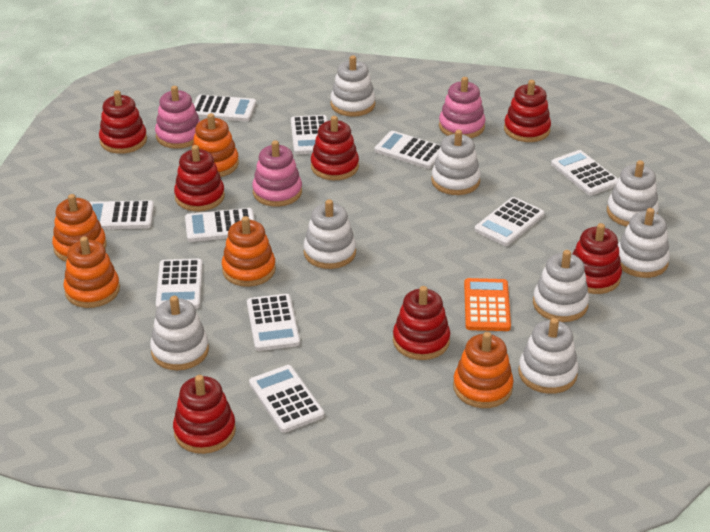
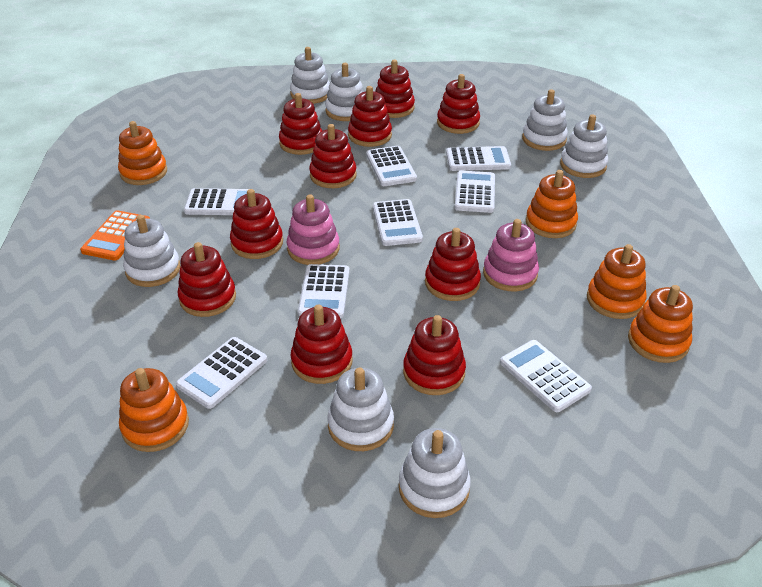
pink stacking toy: [155,86,200,149] [252,140,302,207] [439,77,486,138] = 3 -> [287,194,340,265] [483,219,539,291] = 2
red stacking toy: [99,90,147,154] [173,375,236,454] [174,145,225,211] [311,116,359,180] [393,286,450,360] [504,80,551,142] [573,223,622,294] = 7 -> [178,242,236,317] [230,189,283,259] [279,93,322,155] [291,305,353,384] [309,124,357,188] [348,86,392,147] [375,60,415,118] [403,315,466,395] [425,228,481,301] [437,74,480,134] = 10
white calculator: [90,200,154,229] [156,259,203,309] [185,208,255,242] [194,95,256,122] [247,294,300,351] [249,365,324,433] [291,115,328,154] [375,131,441,169] [475,197,545,246] [551,150,618,196] = 10 -> [176,337,267,409] [184,188,248,215] [298,264,350,319] [366,146,417,186] [373,199,423,246] [446,146,511,171] [455,170,495,213] [500,340,592,412] = 8
white stacking toy: [150,296,209,370] [303,199,356,269] [330,55,375,117] [431,130,481,195] [518,318,579,394] [533,250,589,322] [607,160,659,226] [618,208,670,278] = 8 -> [123,215,180,287] [290,47,330,104] [325,63,364,121] [327,368,394,451] [399,428,471,518] [522,89,568,151] [560,114,608,178] = 7

